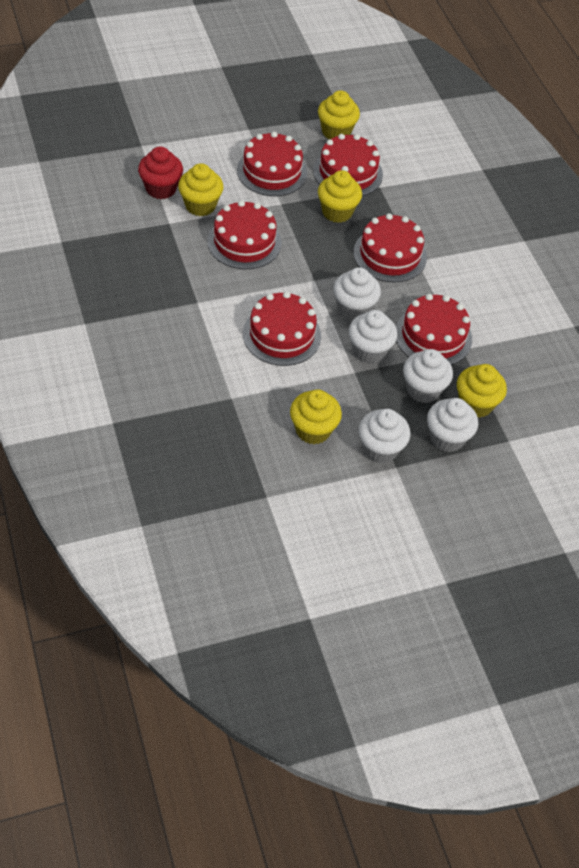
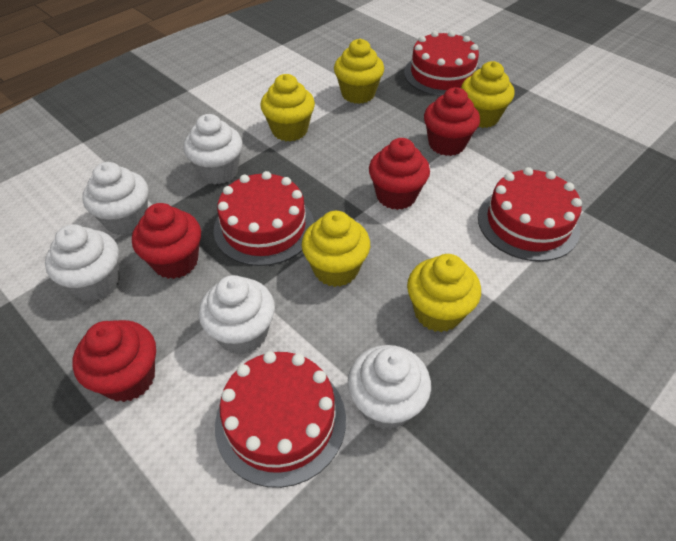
red cake: [207,200,282,269] [237,132,307,196] [243,291,321,366] [313,134,383,196] [354,213,427,282] [396,294,472,365] = 6 -> [214,171,314,266] [215,351,346,488] [404,31,479,96] [478,167,582,261] = 4
red cupcake: [138,146,183,199] = 1 -> [72,320,156,402] [132,203,201,279] [369,138,430,210] [424,87,480,156] = 4

